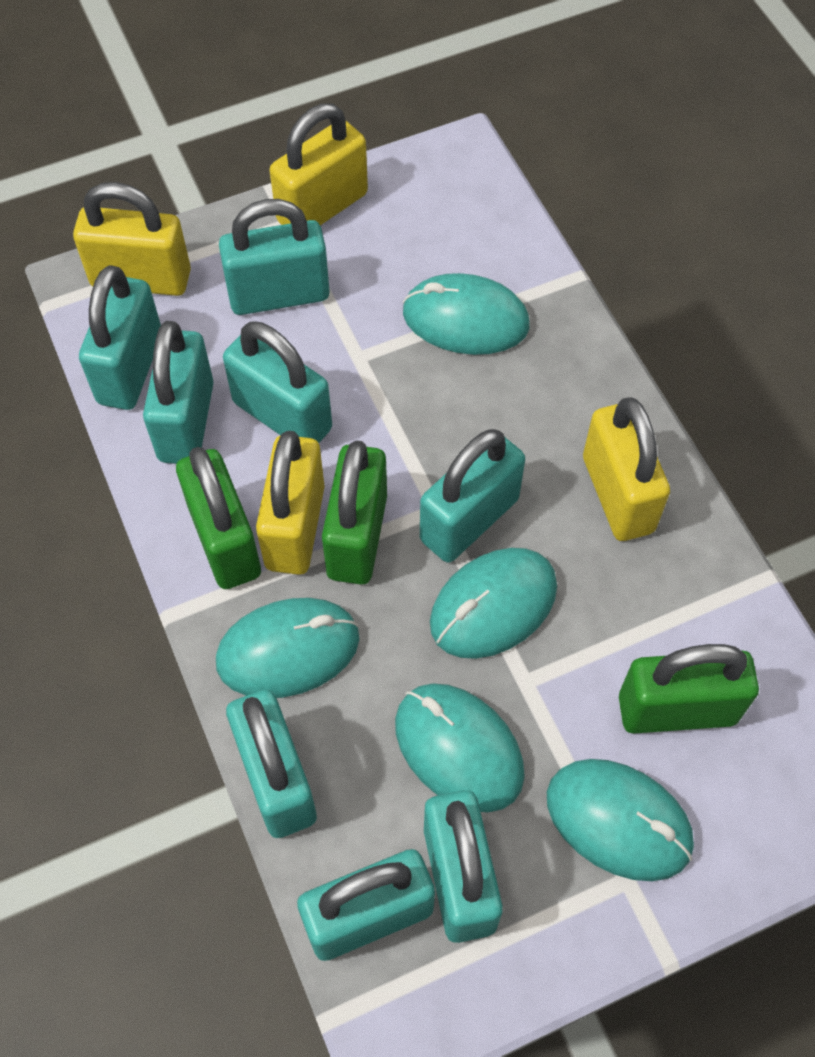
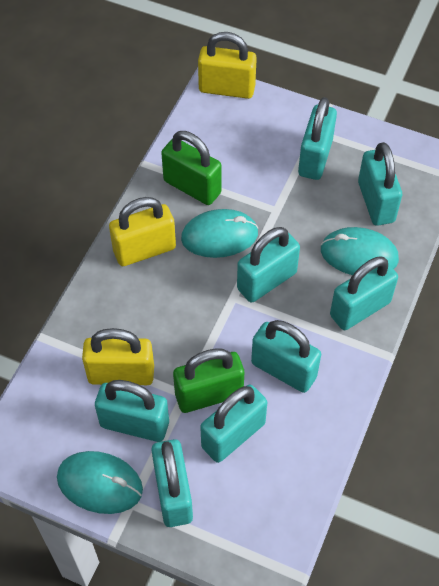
green padlock: [176,447,261,589] [322,441,387,585] [619,644,759,734] = 3 -> [161,131,222,205] [173,348,244,413] = 2
turquoise mouse: [216,598,359,698] [395,683,525,812] [403,273,530,355] [430,548,557,659] [547,759,694,881] = 5 -> [57,451,143,514] [181,209,258,258] [321,227,399,275] = 3
yellow padlock: [73,182,191,296] [256,431,325,575] [270,104,368,225] [583,397,670,541] = 4 -> [82,328,154,385] [109,197,176,266] [198,32,257,99] = 3

